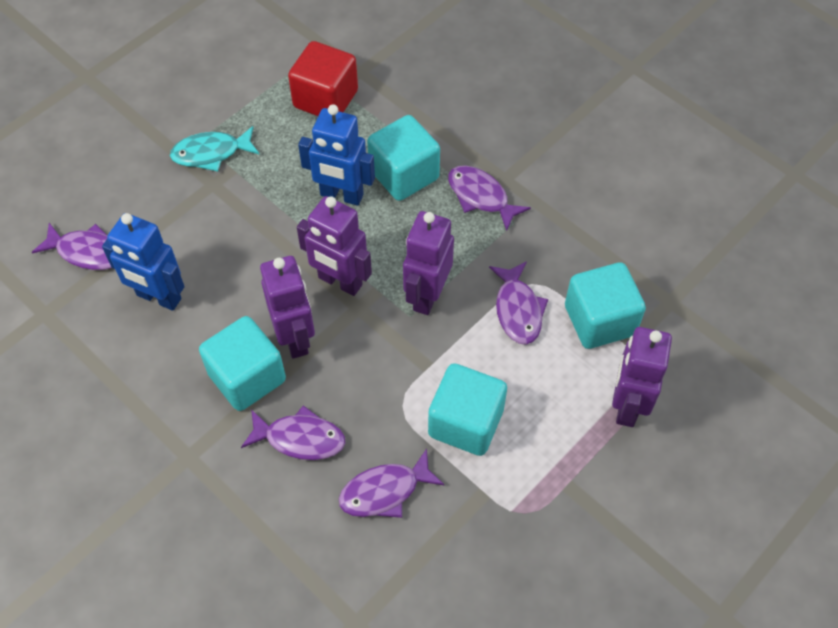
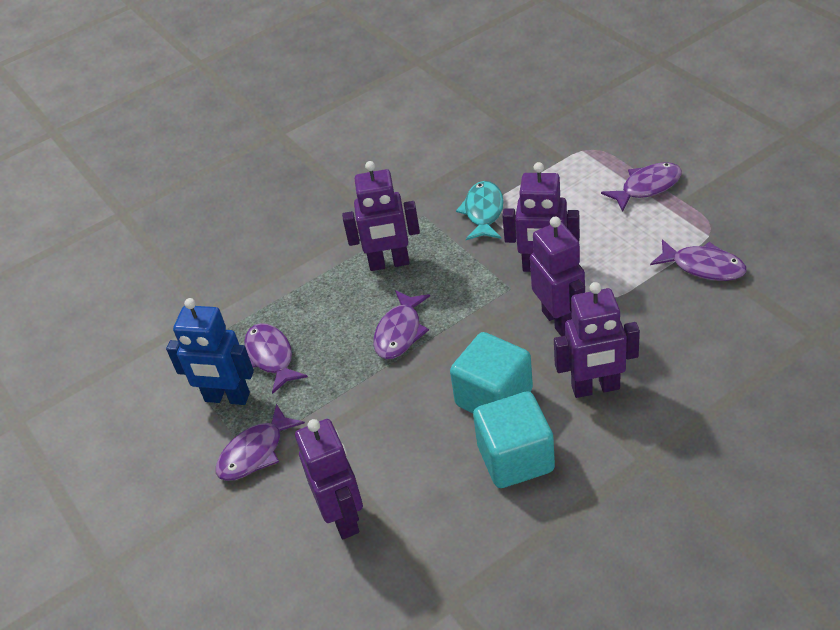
blue robot: [102,213,185,311] [298,104,375,206] = 2 -> [166,298,254,405] = 1
purple robot: [260,256,315,359] [297,196,372,296] [403,211,454,315] [612,327,672,427] = 4 -> [295,419,363,539] [342,161,420,271] [502,162,580,272] [530,216,585,336] [554,282,640,398] = 5
red cube: [288,41,358,116] = 1 -> none = 0
turquoise cube: [199,316,286,411] [367,115,440,201] [428,363,507,456] [565,262,646,349] = 4 -> [450,332,533,413] [473,391,555,488] = 2

